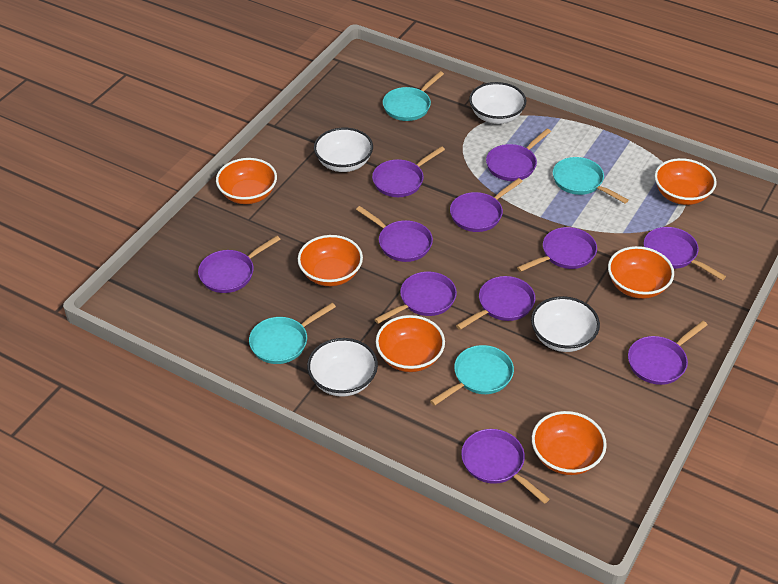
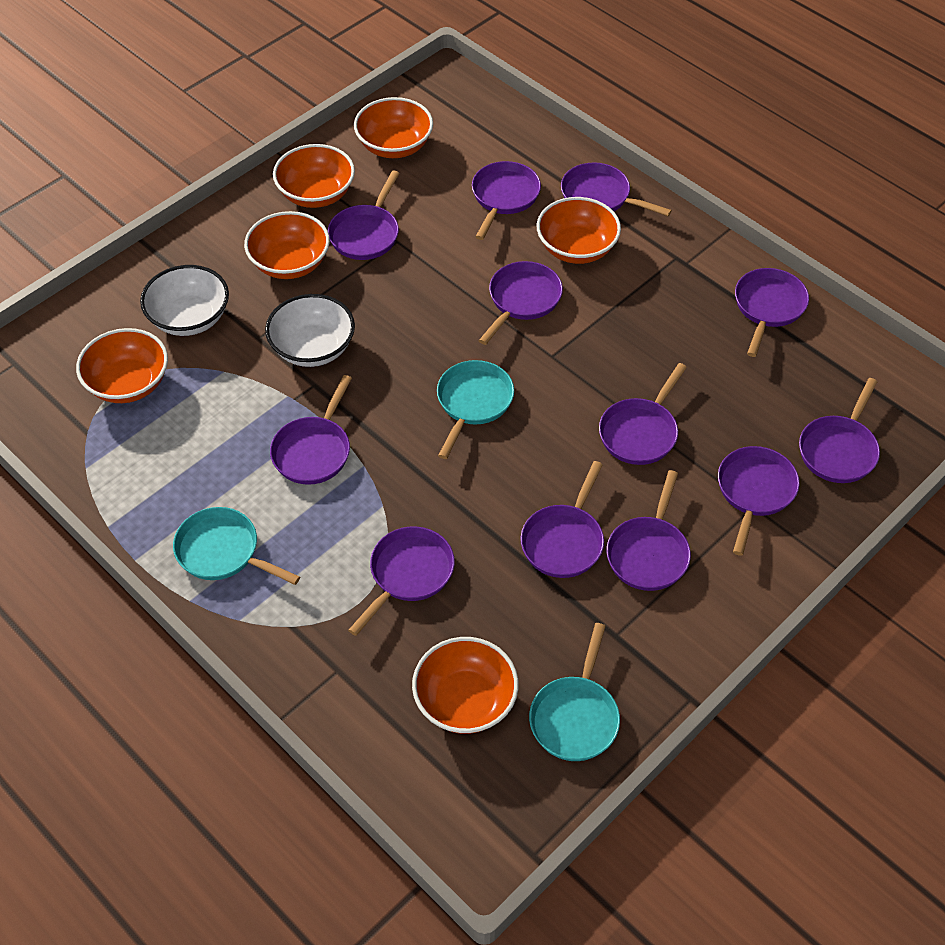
purple pan: [198,236,281,293] [356,206,433,262] [372,146,445,197] [374,271,457,324] [450,178,523,232] [456,276,535,330] [461,429,549,504] [486,129,551,181] [517,227,597,272] [628,321,708,385] [644,227,726,280] = 11 -> [270,375,352,485] [328,170,400,260] [348,527,455,636] [472,161,541,240] [479,261,563,345] [521,461,604,578] [561,163,672,216] [599,363,687,465] [606,470,691,591] [718,446,799,556] [735,268,809,357] [799,378,880,483] = 12
turquoise pan: [249,303,336,364] [383,71,444,121] [430,345,514,406] [553,157,629,203] = 4 -> [173,507,300,585] [437,360,514,459] [529,623,620,761] = 3
white bowl: [307,338,378,397] [314,128,373,172] [469,82,526,124] [531,296,600,352] = 4 -> [140,265,229,336] [265,294,355,367] = 2

